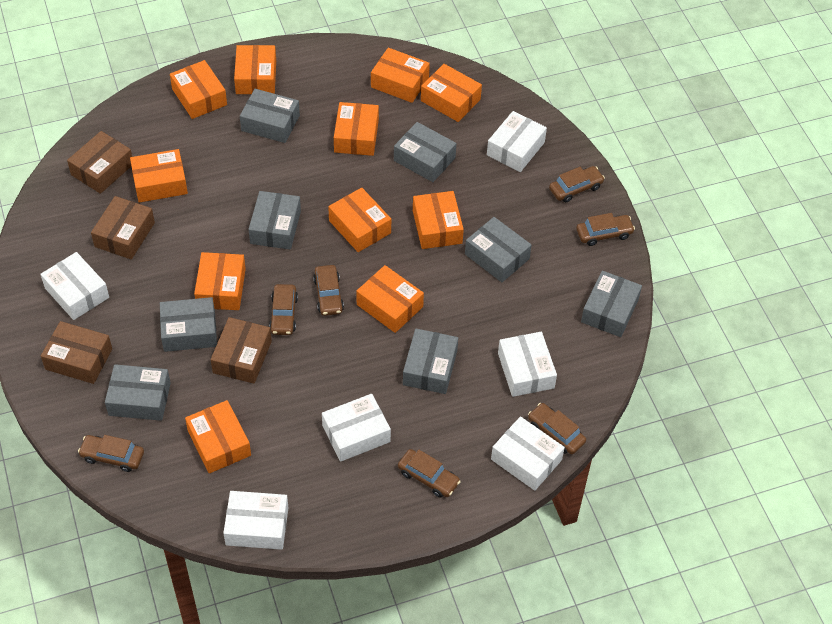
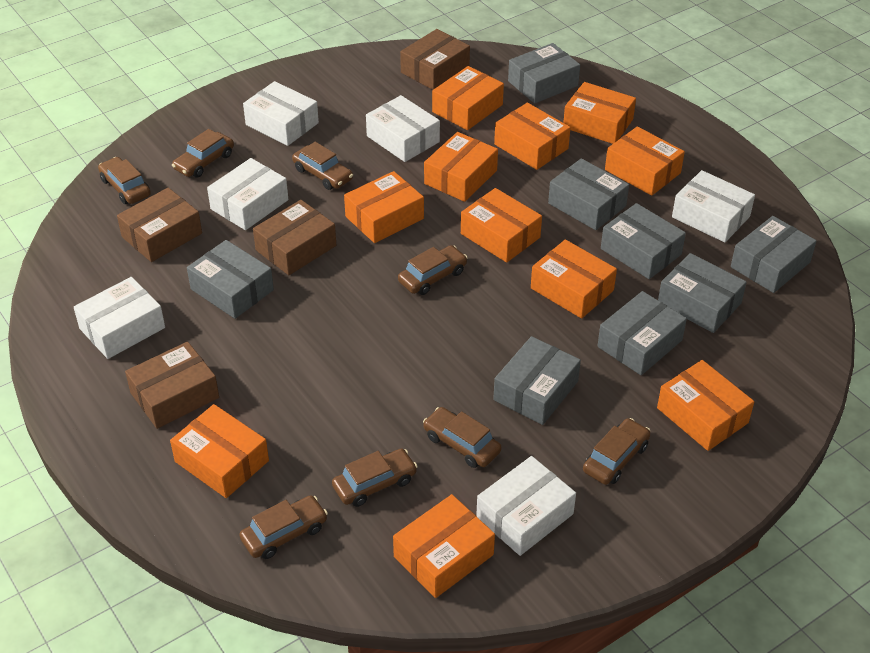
brown car: [78,435,144,472] [269,284,298,335] [313,265,344,316] [398,449,461,498] [528,403,586,454] [549,166,605,202] [576,213,635,246] = 7 -> [98,157,151,204] [172,129,234,178] [239,495,328,559] [292,142,353,190] [332,449,418,507] [398,245,468,295] [423,407,502,468] [583,418,651,485] = 8

